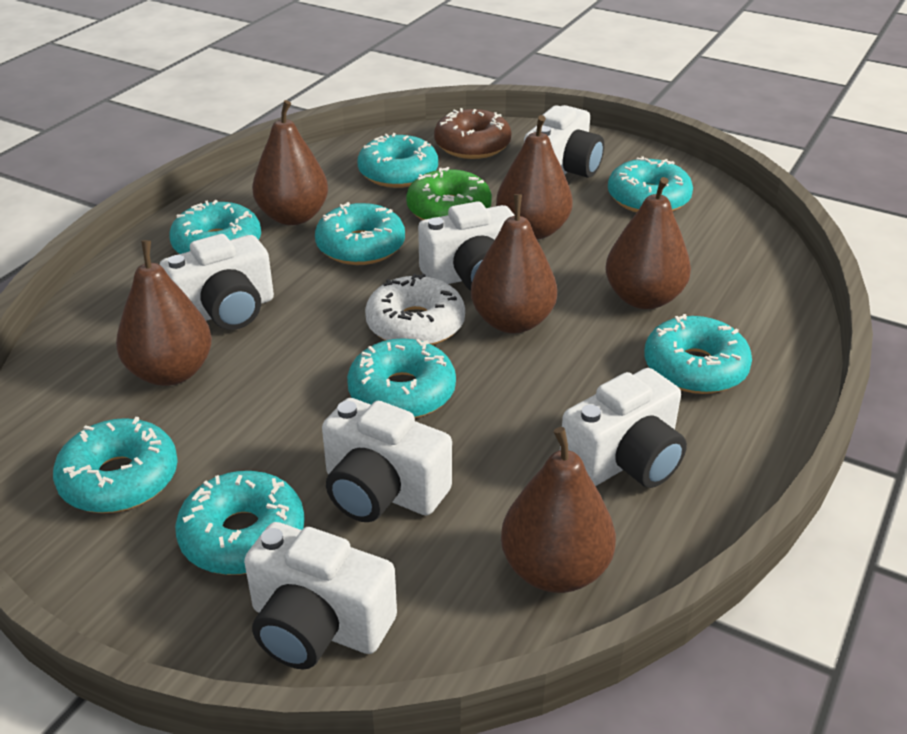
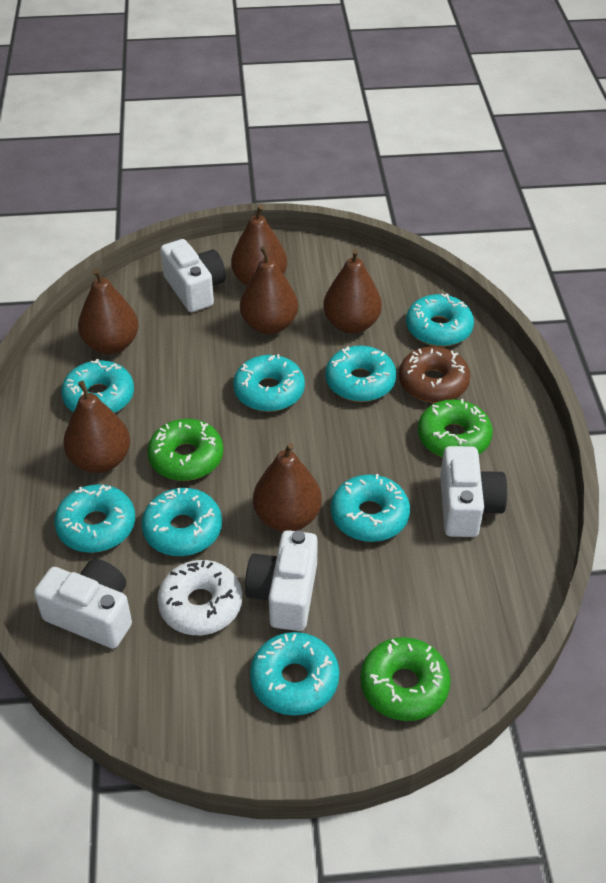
green donut: [406,167,492,220] = 1 -> [147,419,223,481] [360,637,451,721] [418,399,493,458] = 3
white camera: [160,234,274,330] [244,522,397,669] [322,398,452,522] [418,201,515,291] [524,105,604,178] [560,368,687,488] = 6 -> [34,559,132,649] [160,239,226,312] [245,530,318,631] [440,446,507,537] = 4

